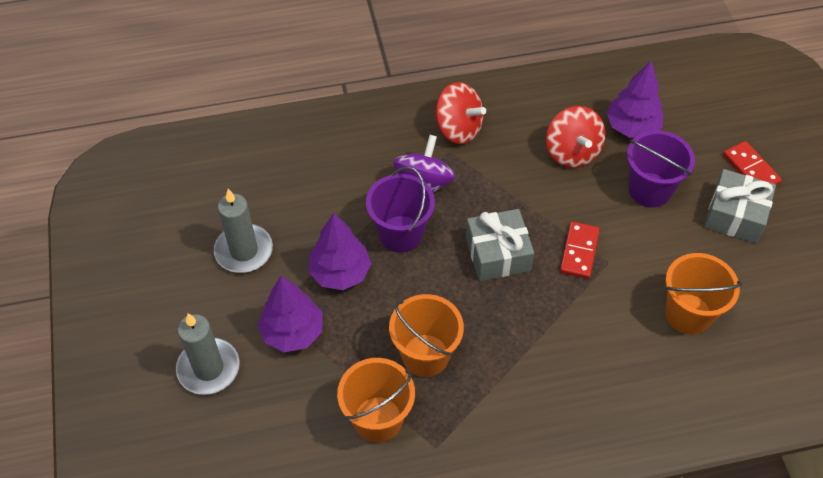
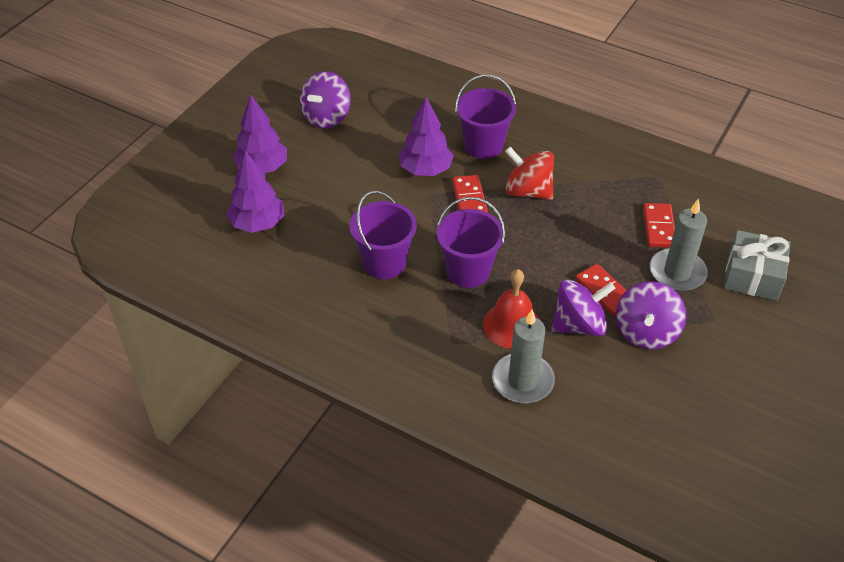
grey gift: [466,209,534,281] [704,169,776,243] = 2 -> [724,230,790,301] = 1
orange bucket: [337,358,415,443] [389,294,464,377] [665,253,742,334] = 3 -> none = 0
purple bucket: [366,166,435,253] [627,130,695,208] = 2 -> [349,191,417,279] [437,197,505,288] [455,75,516,159] = 3
purple spinning top: [393,135,455,193] = 1 -> [300,71,351,129] [551,279,615,336] [616,281,686,349] = 3
red bell: none = 0 -> [483,269,540,349] = 1
red domino: [560,221,600,279] [723,141,782,185] = 2 -> [452,175,488,213] [575,264,627,316] [643,203,675,248] = 3
red spinning top: [435,82,486,144] [546,106,605,168] = 2 -> [505,147,554,200] = 1

